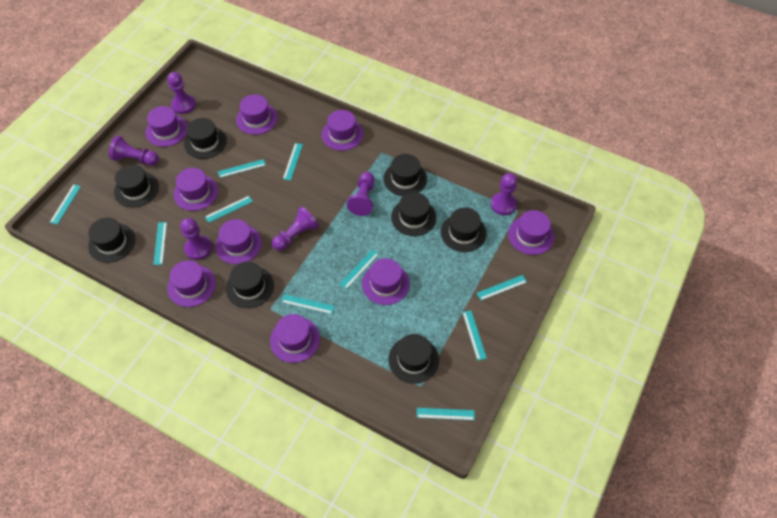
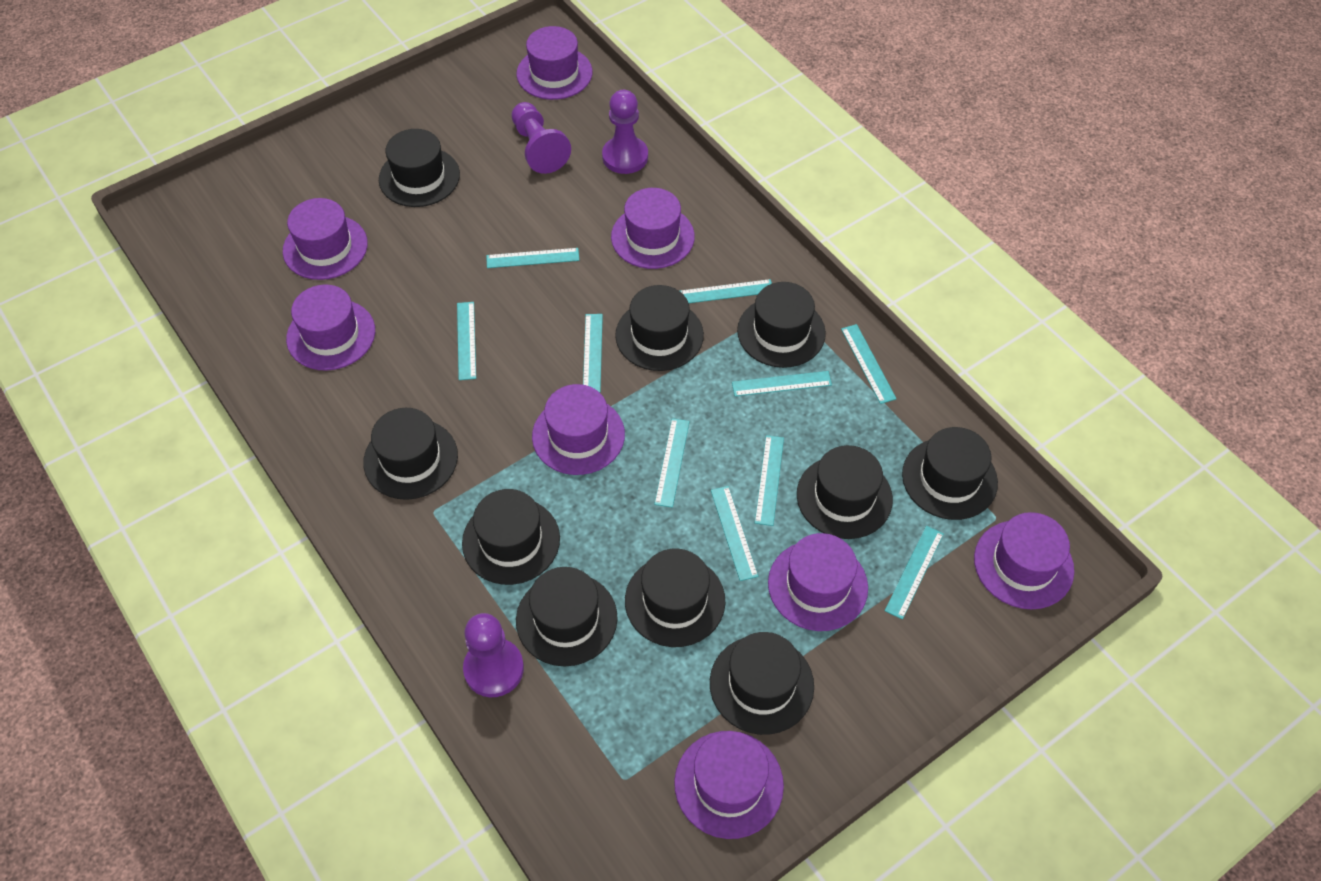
black hat: [88,218,135,263] [114,165,159,208] [184,118,227,159] [226,261,274,308] [383,154,427,196] [388,334,439,384] [391,192,436,236] [441,208,486,252] = 8 -> [363,408,458,500] [379,129,460,207] [462,489,560,585] [516,567,618,666] [615,285,704,371] [625,548,725,647] [710,632,814,735] [737,282,826,368] [797,445,893,539] [902,427,998,520] = 10
purple hat: [146,106,187,147] [167,260,216,307] [174,168,218,211] [215,219,262,264] [236,94,278,135] [270,314,320,363] [322,110,363,151] [362,258,410,305] [508,210,554,255] = 9 -> [283,198,368,280] [286,285,375,371] [516,26,593,100] [532,384,625,475] [611,188,695,269] [674,731,784,839] [768,533,868,631] [974,512,1074,609] = 8
purple pawn: [109,136,159,166] [167,72,196,114] [180,218,212,260] [272,206,319,251] [347,172,374,216] [491,173,517,215] = 6 -> [463,613,524,697] [512,102,571,174] [602,90,648,174] = 3

